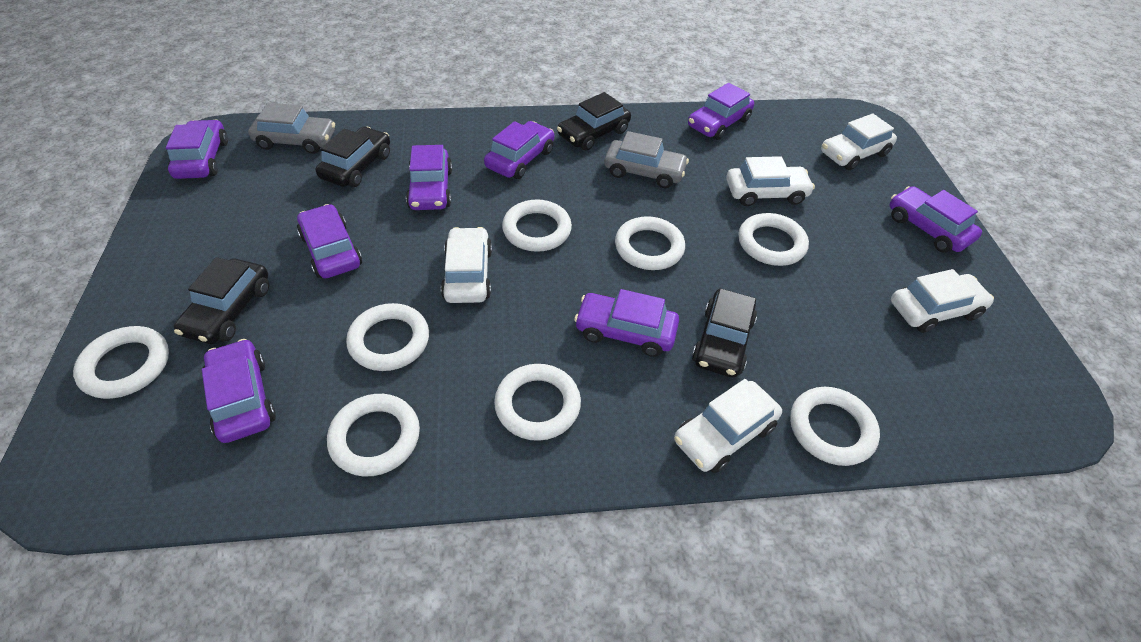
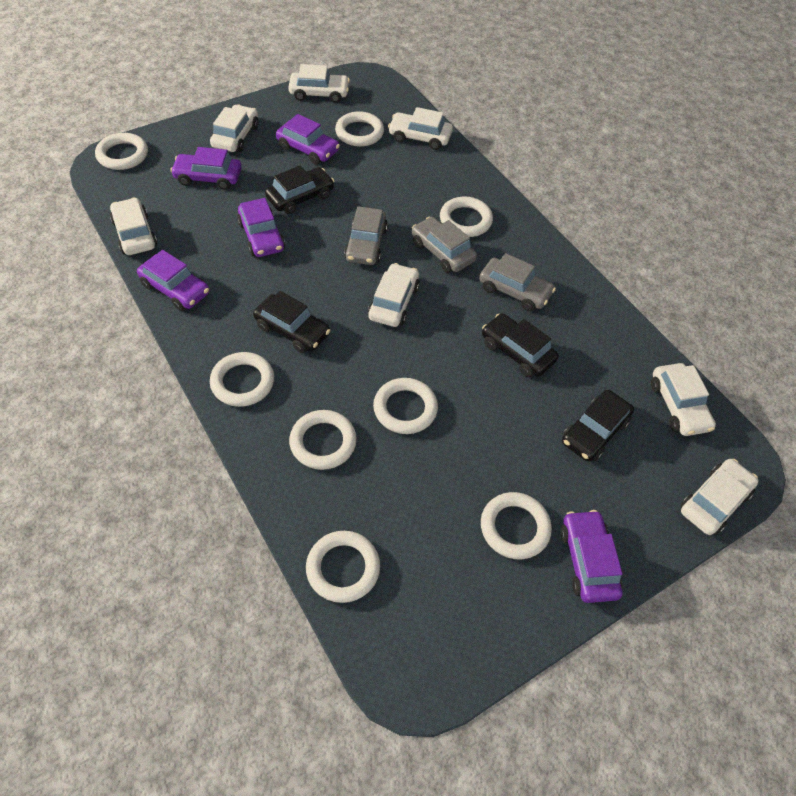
grey car: [248,103,335,154] [604,131,689,188] = 2 -> [344,206,388,265] [412,217,477,273] [479,253,556,311] = 3
purple car: [166,120,228,179] [202,339,276,443] [297,204,362,278] [406,145,452,210] [484,121,554,179] [574,289,679,357] [688,83,754,140] [889,186,982,253] = 8 -> [137,250,209,311] [170,147,242,190] [237,198,285,257] [276,114,340,164] [560,510,622,603] = 5
white car: [441,227,492,303] [674,379,782,473] [726,156,815,206] [821,113,897,170] [891,269,994,333] = 5 -> [110,197,157,255] [210,105,259,152] [288,64,350,103] [368,263,420,327] [388,107,453,150] [651,363,716,436] [680,459,759,535] = 7

